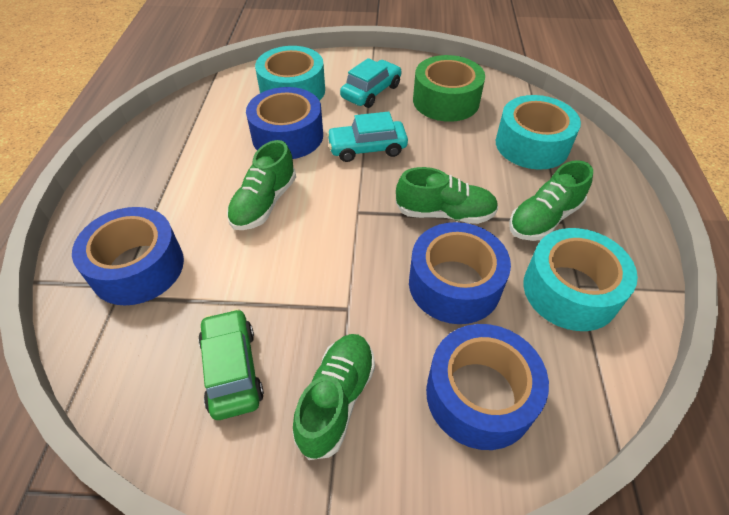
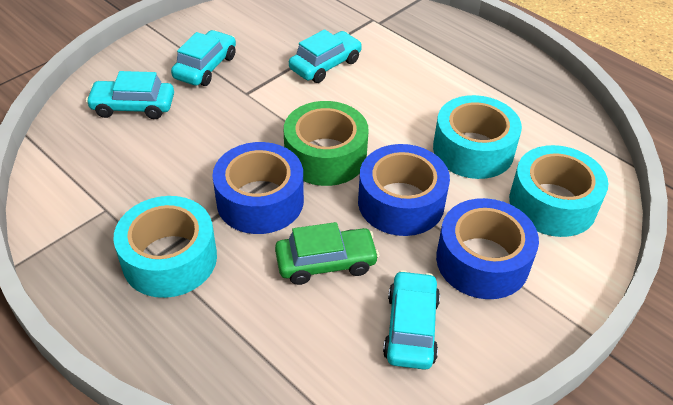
blue tape: [72,207,184,306] [246,87,323,159] [409,222,511,324] [426,324,549,450] = 4 -> [212,142,304,234] [358,144,450,236] [436,198,539,299] = 3
green shoe: [227,140,296,230] [293,334,375,460] [396,167,498,224] [509,160,593,241] = 4 -> none = 0
turquoise car: [327,112,408,162] [340,58,402,108] = 2 -> [86,71,174,119] [171,30,236,86] [289,29,362,83] [383,270,440,370] = 4

